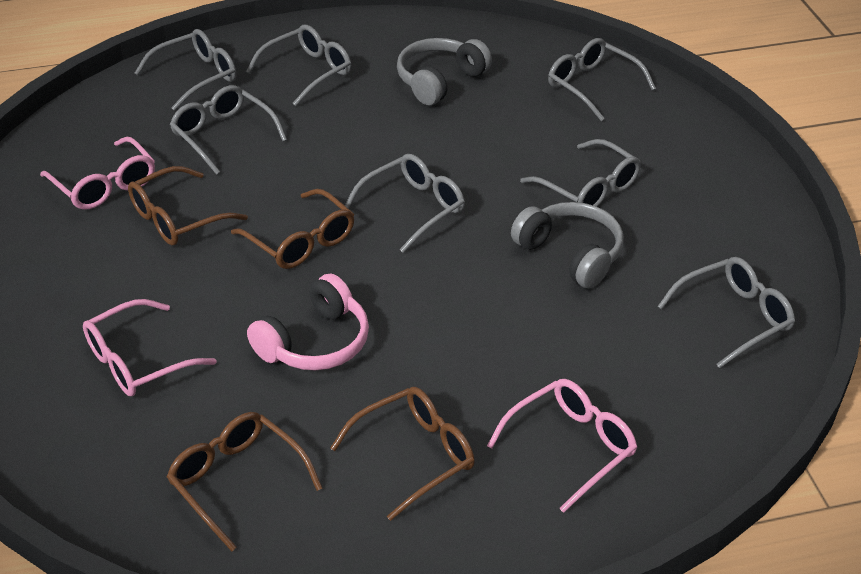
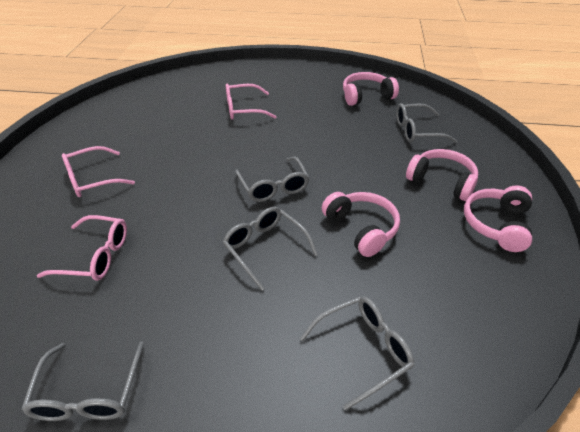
brown glasses: [128,166,248,246] [167,412,322,551] [231,189,355,269] [330,387,475,521] = 4 -> none = 0
grey glasses: [135,29,236,111] [170,85,287,175] [246,25,351,106] [345,154,465,253] [520,139,641,207] [548,38,656,121] [657,257,795,368] = 7 -> [21,341,144,421] [223,207,318,290] [235,157,309,202] [300,296,415,410] [396,103,458,143] = 5
grey headphones: [397,38,492,105] [511,202,624,289] = 2 -> none = 0
pink headphones: [247,273,369,370] = 1 -> [322,192,400,257] [343,72,399,106] [406,149,478,201] [464,185,532,252] = 4

